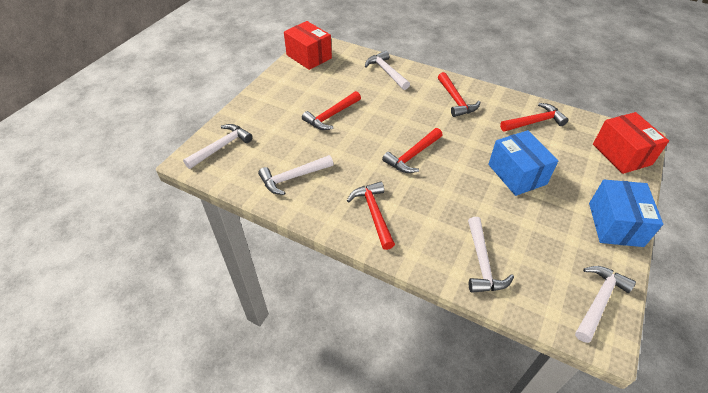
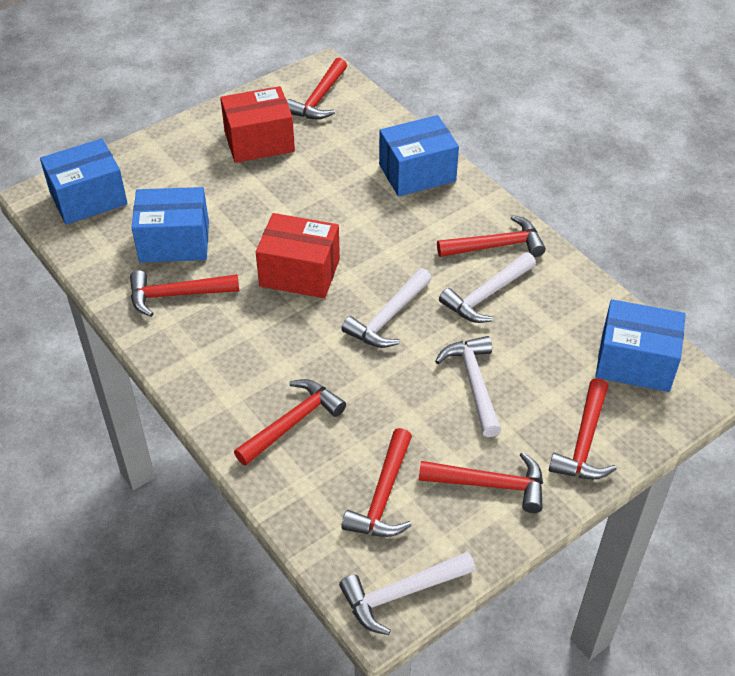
blue box: [488,130,559,196] [589,180,663,247] = 2 -> [40,138,128,225] [131,187,209,263] [379,115,459,197] [595,299,686,392] = 4
red hammer: [302,91,361,130] [347,182,395,250] [382,128,442,173] [438,72,480,117] [500,103,568,132] = 5 -> [130,270,239,317] [234,379,346,466] [287,58,347,119] [342,428,412,537] [419,452,543,513] [437,215,546,257] [549,378,616,479] = 7
white hammer: [183,124,253,169] [258,155,334,195] [365,51,410,90] [468,217,514,293] [575,266,636,343] = 5 -> [339,551,476,635] [341,268,432,348] [435,336,501,437] [439,252,536,323] = 4

